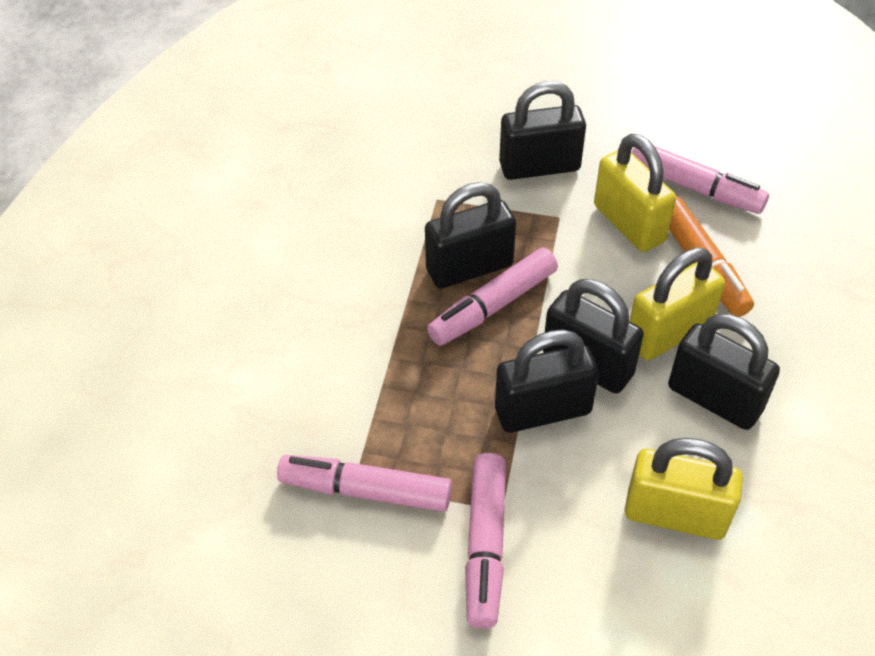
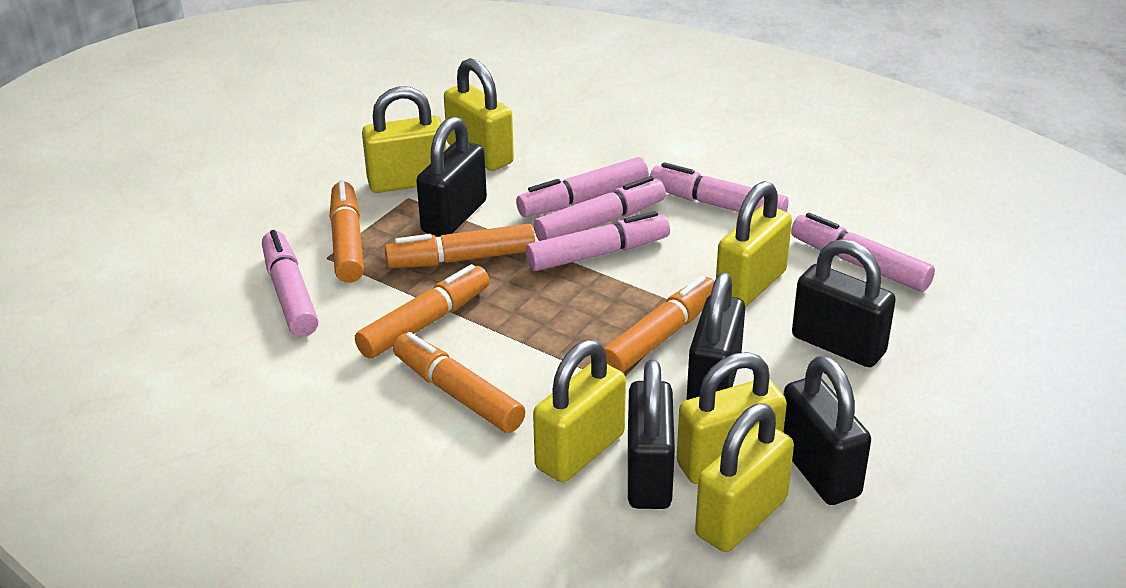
orange marker: [669,196,754,317] = 1 -> [329,180,364,283] [355,264,490,358] [385,224,535,268] [393,332,526,433] [604,275,715,373] = 5
pink marker: [277,455,452,512] [427,248,558,346] [465,453,506,629] [631,146,769,214] = 4 -> [262,230,319,337] [516,157,649,217] [526,211,670,271] [534,176,666,241] [650,162,788,212] [791,213,935,292] = 6
yellow padlock: [594,134,676,252] [625,438,743,540] [630,248,725,360] = 3 -> [362,86,446,193] [444,58,514,171] [533,340,626,482] [677,352,787,484] [695,404,794,552] [716,181,792,307] = 6

